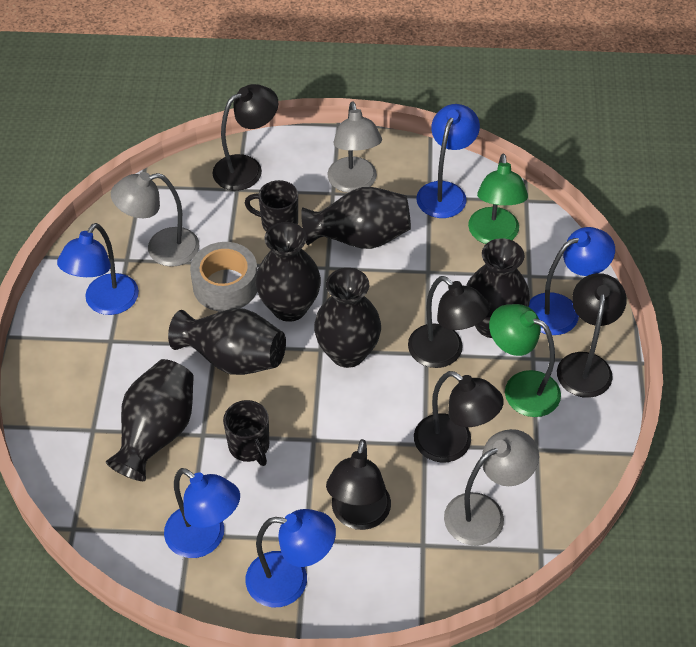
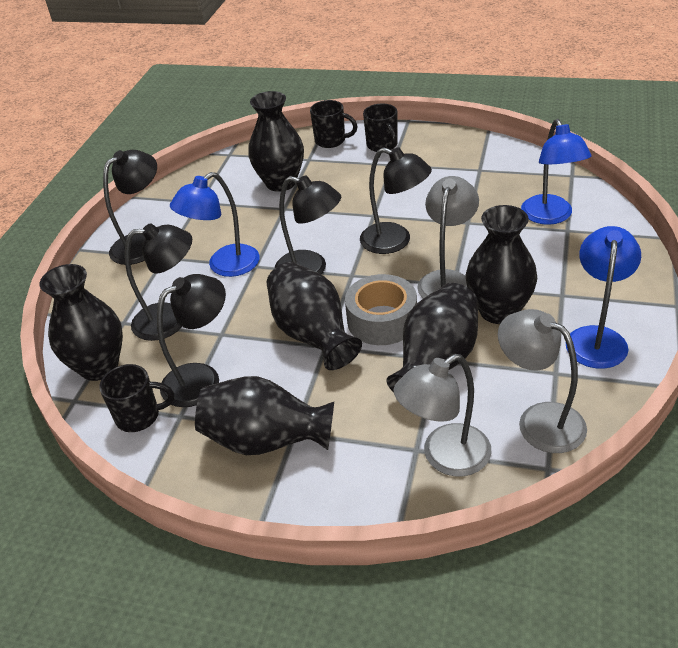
black mug: [223,400,269,466] [245,180,298,232] = 2 -> [99,364,174,432] [310,100,358,148] [363,104,398,152] = 3
blue lamp: [57,223,139,315] [164,468,240,558] [245,509,336,607] [416,104,480,218] [529,227,615,335] = 5 -> [170,172,260,277] [521,119,591,225] [566,226,641,369] = 3
green lamp: [468,154,528,244] [489,304,561,417] = 2 -> none = 0

